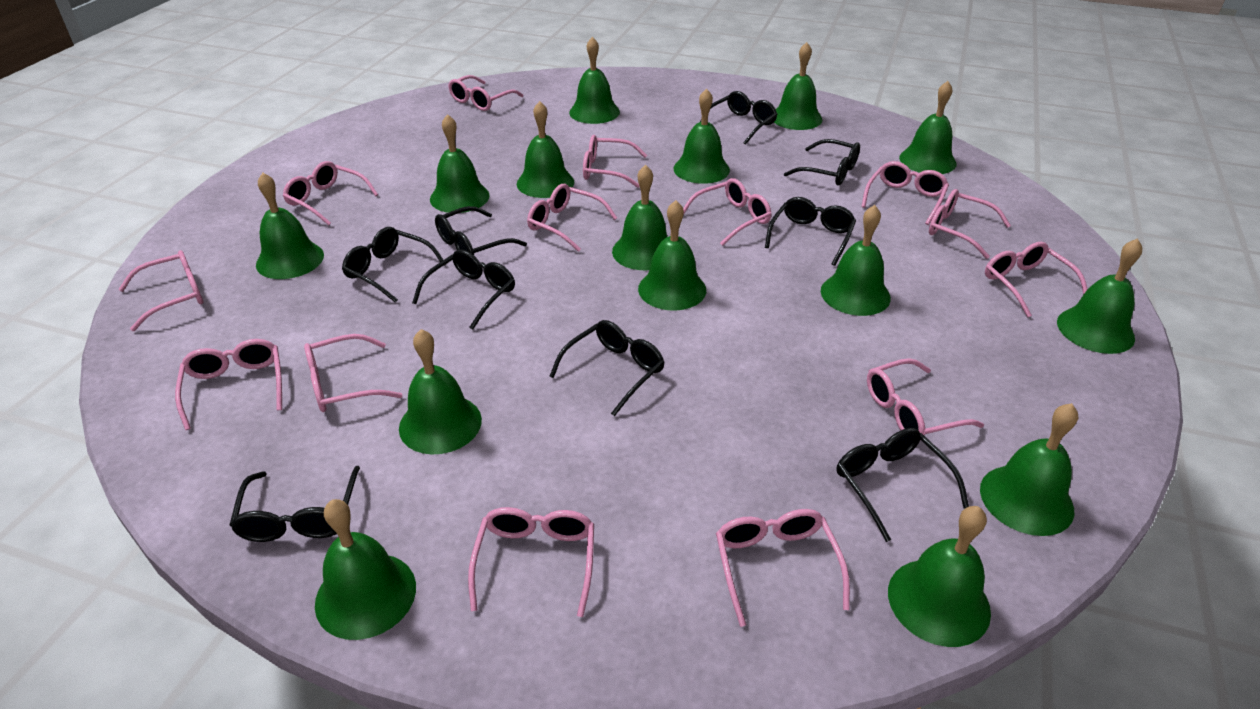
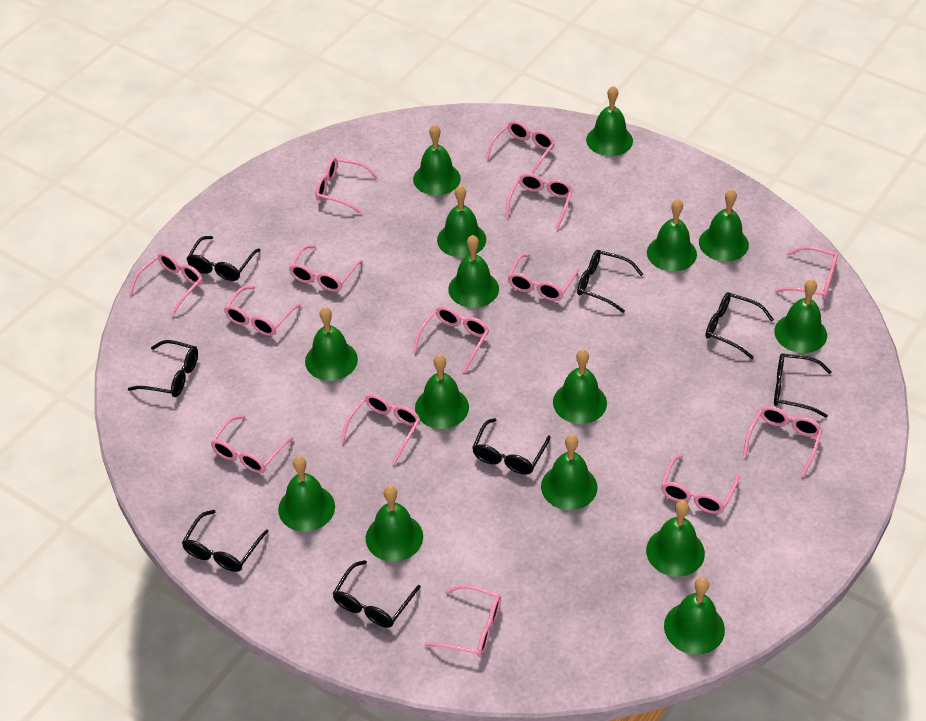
black glasses: [229,466,360,542] [342,227,443,303] [412,250,515,330] [435,206,527,255] [549,320,665,416] [700,91,778,145] [765,197,856,266] [784,139,860,185] [836,428,969,542] = 9 -> [128,340,198,397] [182,510,269,572] [187,236,260,281] [332,560,421,628] [472,418,551,474] [577,250,643,313] [705,292,774,359] [774,353,831,418] = 8

